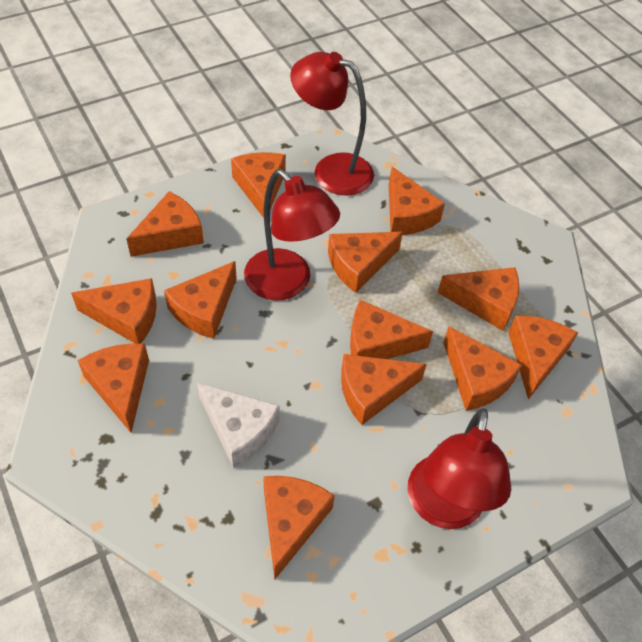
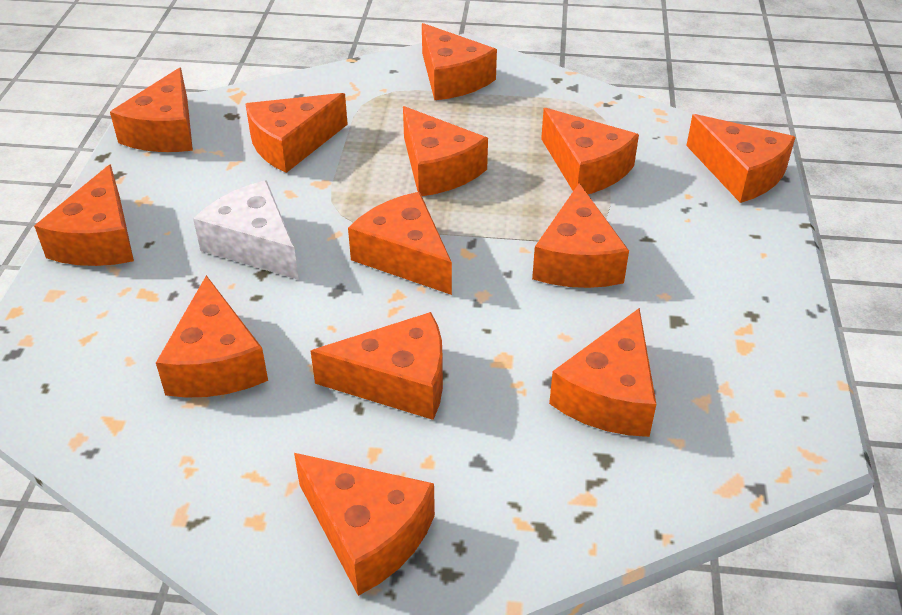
red lamp: [244,169,340,301] [290,52,374,196] [408,408,511,529] = 3 -> none = 0

